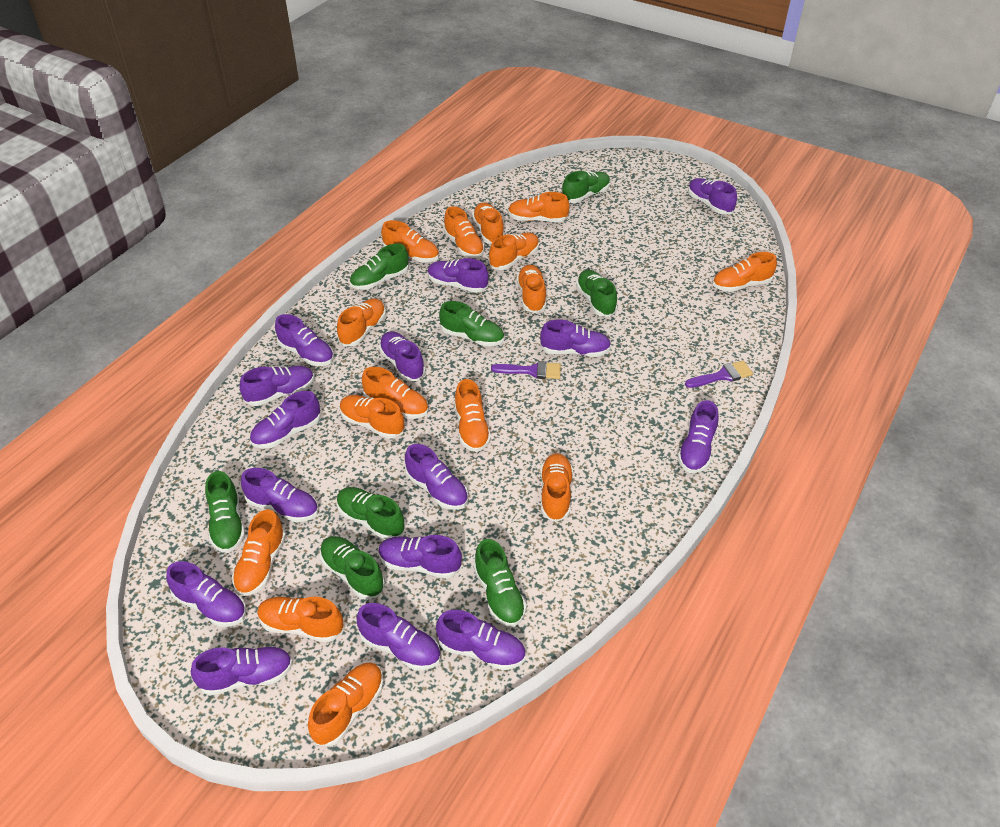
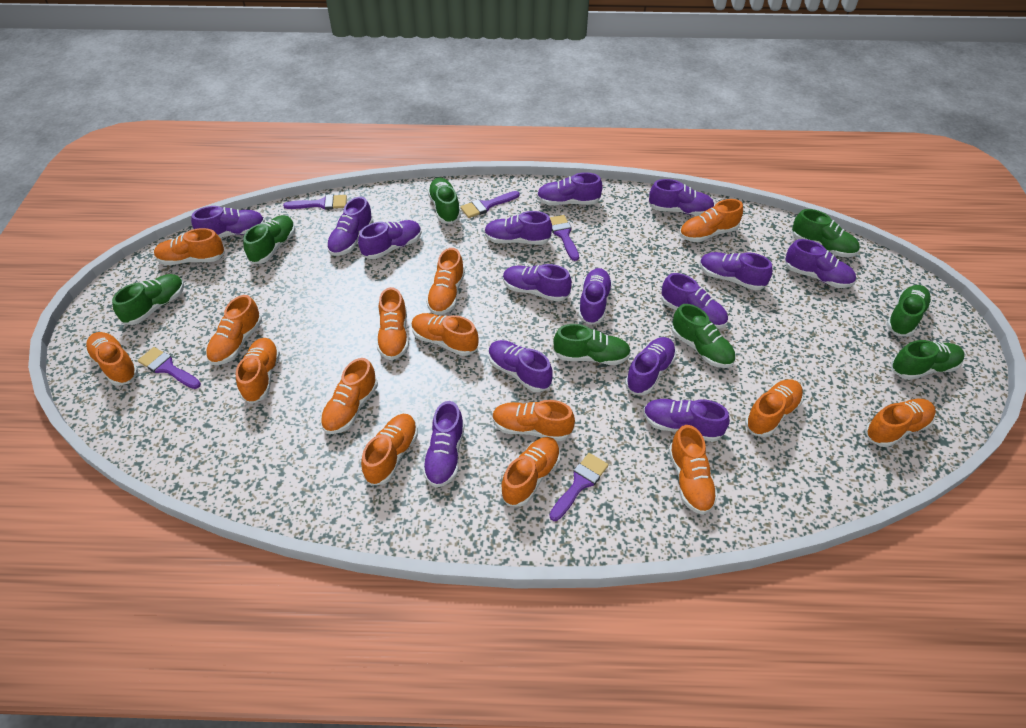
purple brush: [491,361,561,379] [685,361,753,388] = 2 -> [138,347,201,389] [283,194,347,210] [460,191,520,218] [549,453,608,521] [550,215,579,261] = 5

